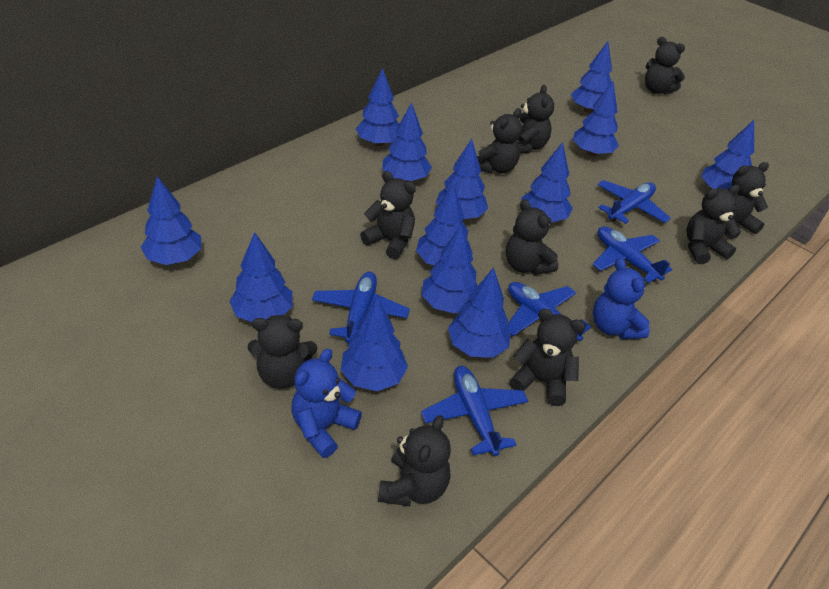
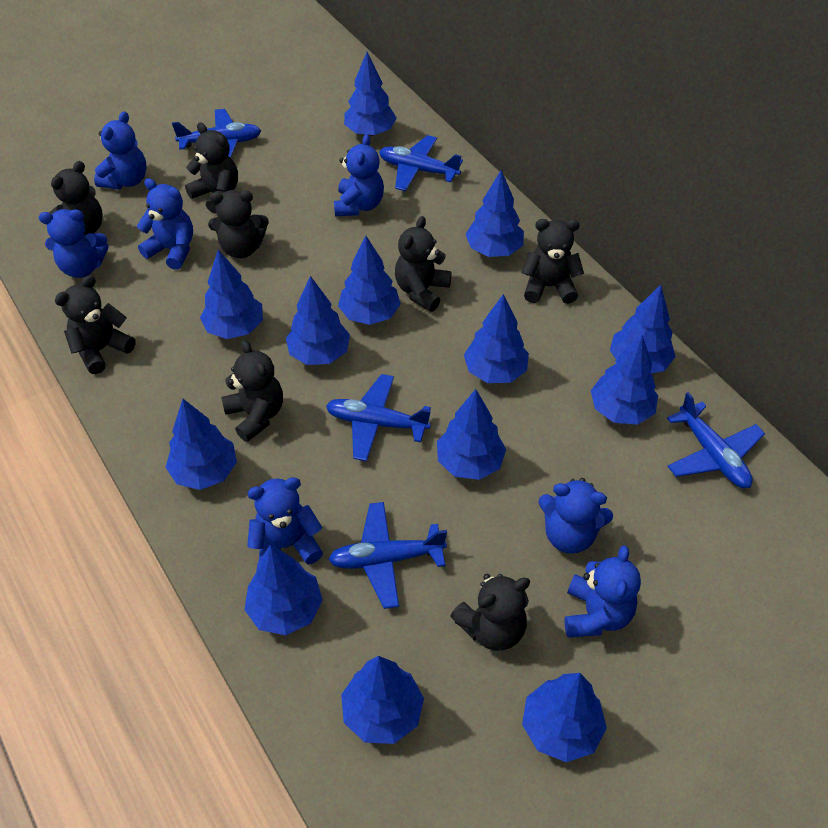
black teddy bear: [248,315,317,389] [360,171,416,259] [378,415,451,506] [477,108,522,174] [506,199,558,275] [509,309,586,406] [517,85,554,153] [645,37,685,94] [686,185,740,264] [724,162,769,239] = 10 -> [49,161,103,236] [55,275,136,374] [185,123,238,214] [208,190,269,258] [221,340,283,442] [395,216,452,312] [450,574,530,651] [521,219,584,304] = 8
blue teddy bear: [292,349,362,458] [593,258,650,339] = 2 -> [39,209,109,278] [94,111,147,189] [137,178,193,270] [247,477,323,564] [334,134,384,216] [538,478,613,554] [564,545,641,638] = 7

